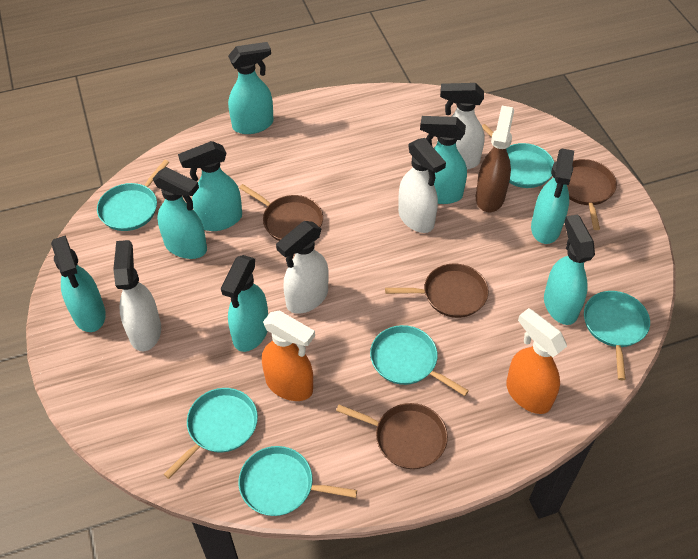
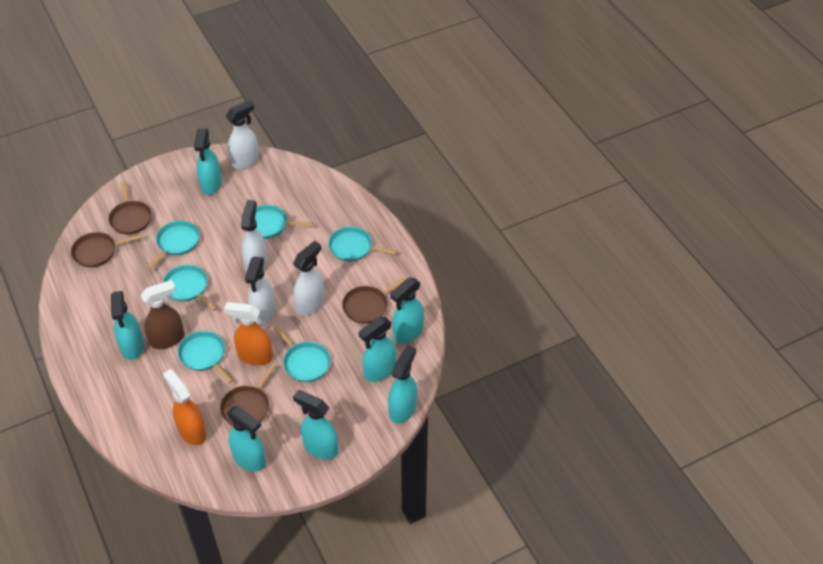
turquoise spray bottle: [51,235,106,332] [153,167,207,259] [178,141,242,231] [221,255,268,352] [228,42,274,134] [420,116,467,204] [531,149,574,244] [544,214,595,325] = 8 -> [111,291,144,360] [194,129,222,195] [227,406,266,472] [293,390,338,459] [358,317,396,382] [388,345,417,424] [390,278,424,344] = 7

